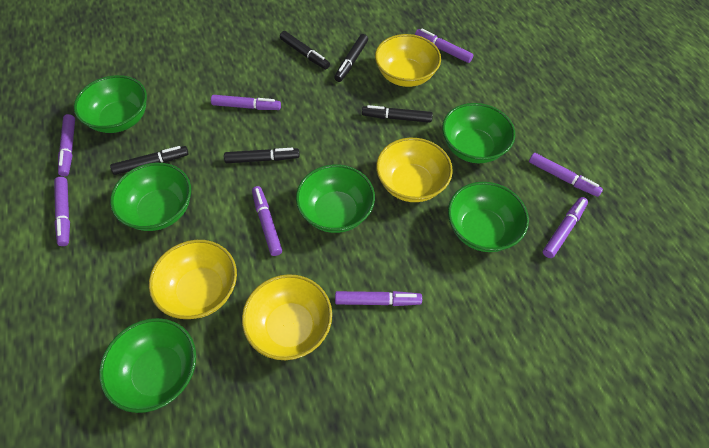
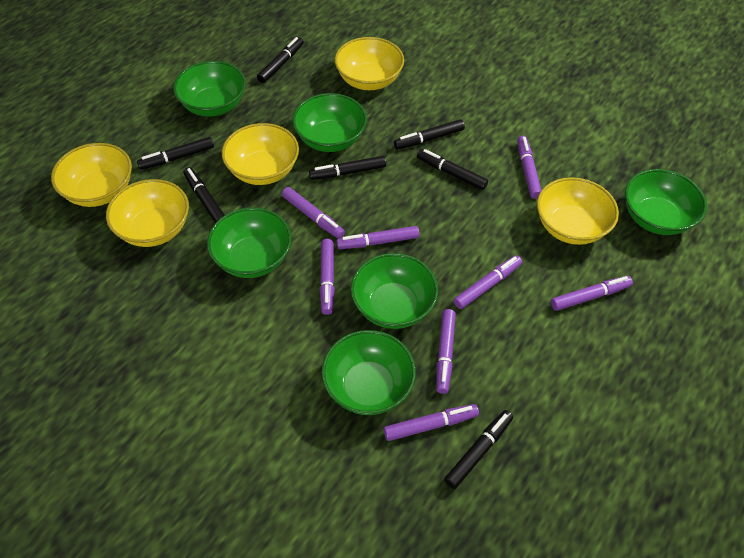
black marker: [110,146,189,175] [224,148,299,163] [280,31,330,69] [334,34,368,82] [362,105,433,123] = 5 -> [137,137,214,170] [183,167,225,223] [257,37,304,83] [309,156,386,180] [394,119,465,150] [417,149,488,190] [444,410,513,489] = 7
yellow bowl: [149,240,237,319] [242,274,332,360] [375,34,441,87] [376,138,453,202] = 4 -> [51,143,132,207] [106,179,189,247] [222,123,299,185] [335,37,404,90] [537,177,619,245] = 5

